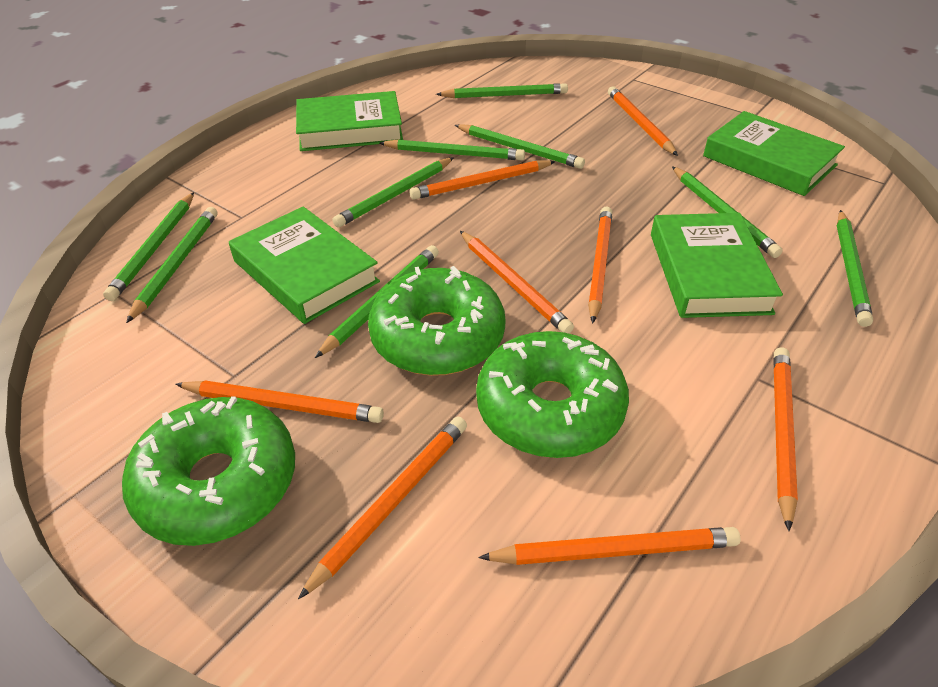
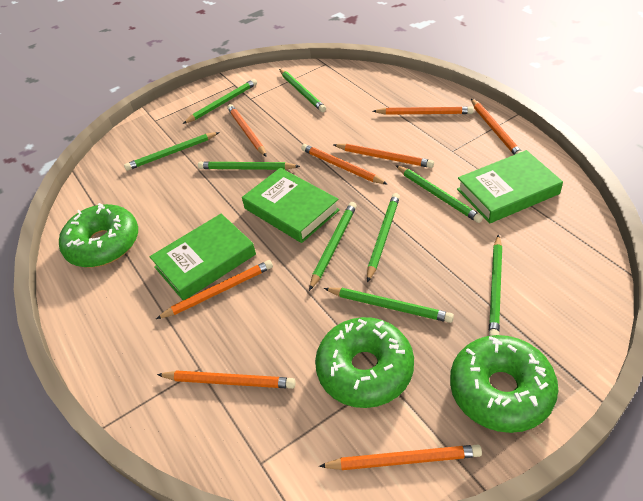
green book: [229,207,380,324] [296,91,403,151] [651,213,783,318] [703,111,845,196] = 4 -> [149,214,256,300] [242,168,340,243] [457,150,563,223] = 3

